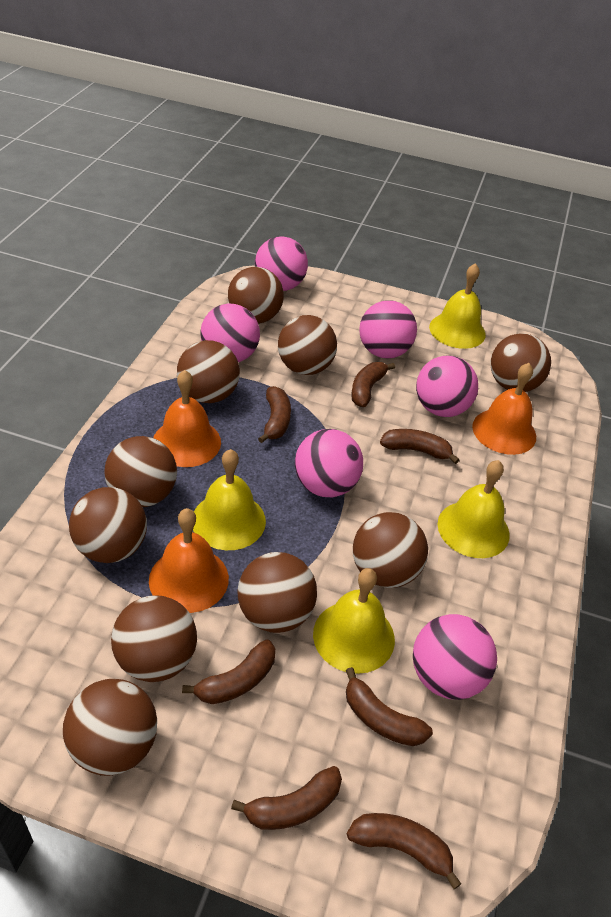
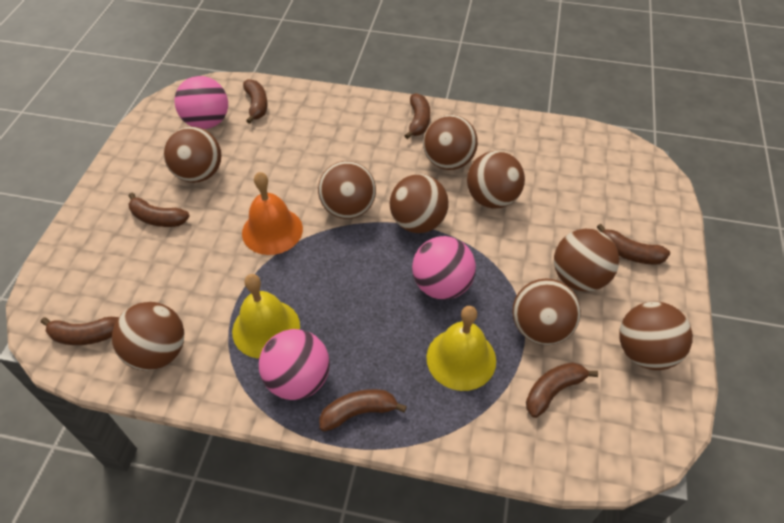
brown ball: [63,679,157,776] [69,487,147,563] [104,436,177,507] [111,596,197,682] [177,340,240,403] [228,267,284,324] [237,552,317,633] [278,315,337,375] [353,512,428,588] [491,333,551,392] = 10 -> [112,302,185,370] [164,127,222,183] [318,161,376,219] [390,174,449,233] [423,115,478,170] [467,151,525,208] [512,278,581,345] [554,229,619,292] [619,302,693,370] = 9
orange bell: [149,508,229,613] [153,370,221,467] [472,363,536,455] = 3 -> [242,172,303,255] = 1
pink ball: [200,304,260,362] [255,236,308,291] [295,429,363,497] [359,300,417,359] [413,614,497,700] [416,355,478,417] = 6 -> [175,76,228,129] [259,329,330,400] [412,236,476,300] = 3
yellow bell: [193,449,266,550] [313,568,395,674] [429,263,486,349] [438,460,510,558] = 4 -> [232,274,300,358] [426,306,496,391] = 2

